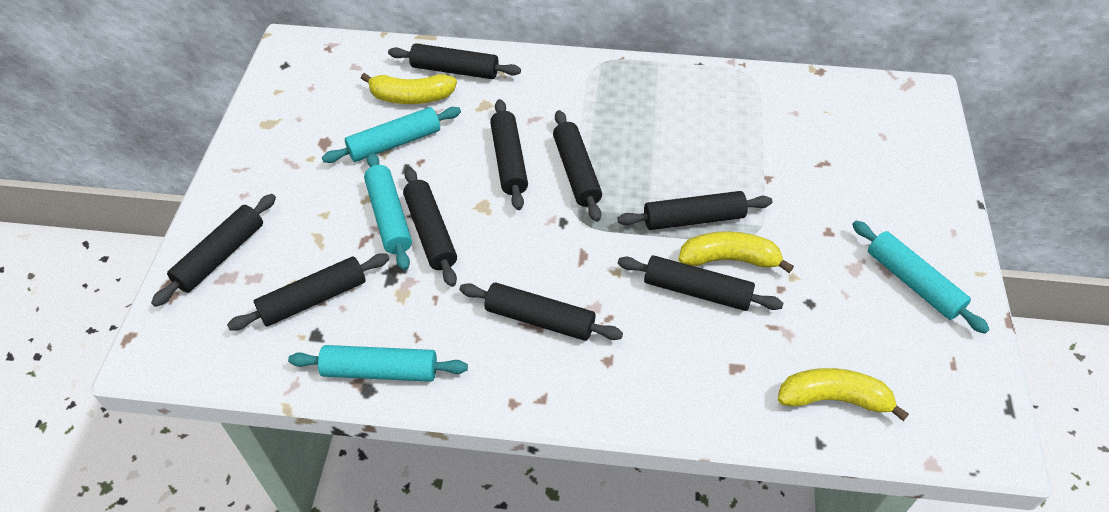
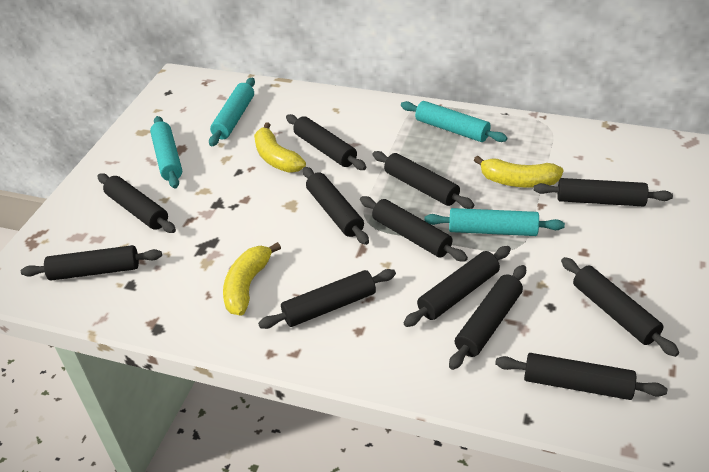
black rolling pin: [151,194,276,307] [227,253,389,331] [388,43,521,79] [403,167,457,287] [459,283,623,341] [490,99,528,210] [553,110,602,222] [617,191,772,230] [618,255,783,311] = 9 -> [21,245,162,281] [97,173,176,233] [258,269,396,329] [286,114,366,170] [303,167,369,245] [360,196,468,262] [373,151,474,209] [403,246,511,327] [449,265,526,370] [495,353,667,400] [533,178,673,207] [561,257,679,357] = 12

